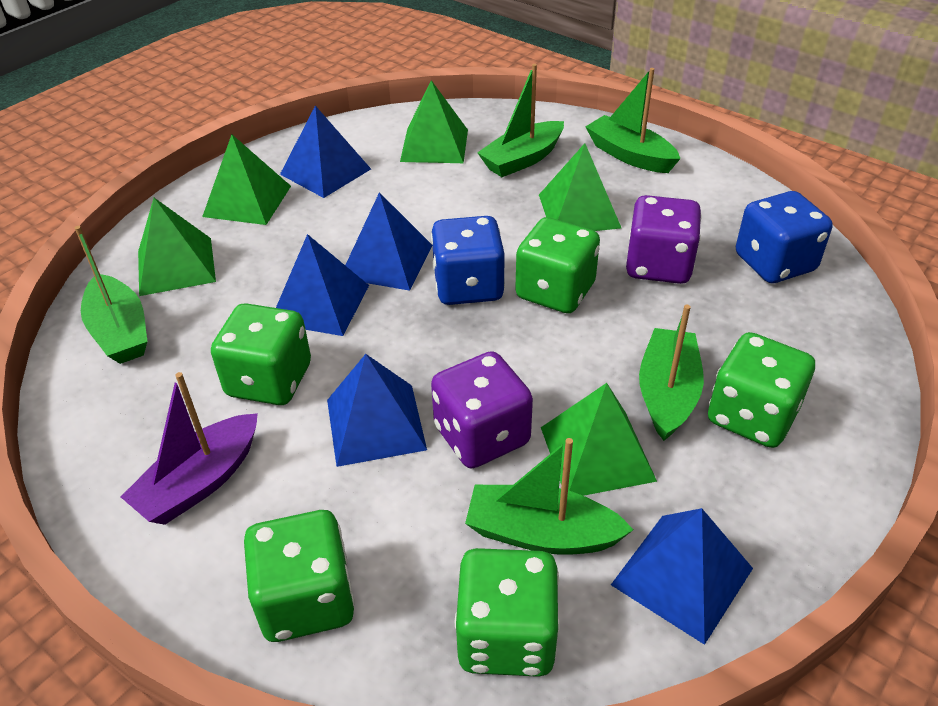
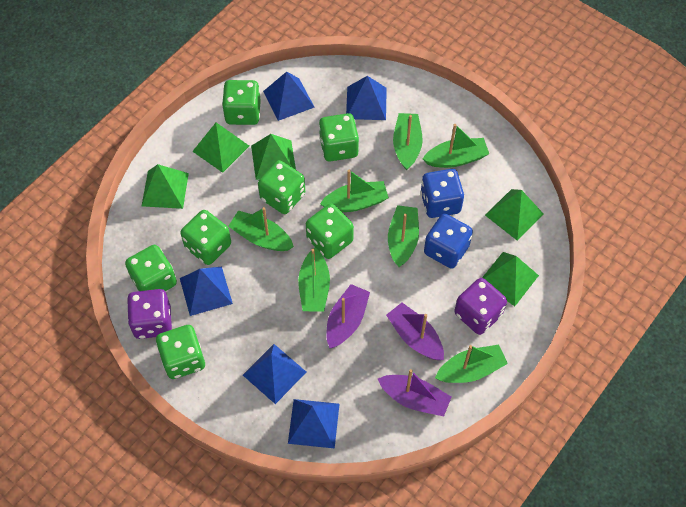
green boat: [75,226,148,364] [465,438,634,555] [477,64,564,177] [585,68,681,173] [639,305,704,441] = 5 -> [228,207,294,251] [298,248,330,311] [320,169,389,212] [388,205,419,267] [393,113,423,171] [423,124,489,168] [435,344,508,383] = 7
green dice: [211,303,311,405] [244,510,355,642] [455,548,560,677] [515,217,600,313] [708,332,815,448] = 5 -> [125,245,177,291] [156,325,205,379] [180,210,231,265] [222,80,261,125] [258,160,305,214] [306,204,354,259] [319,113,359,162] = 7
purple boat: [121,372,258,525] = 1 -> [326,284,370,348] [378,369,451,416] [386,303,444,360] = 3

